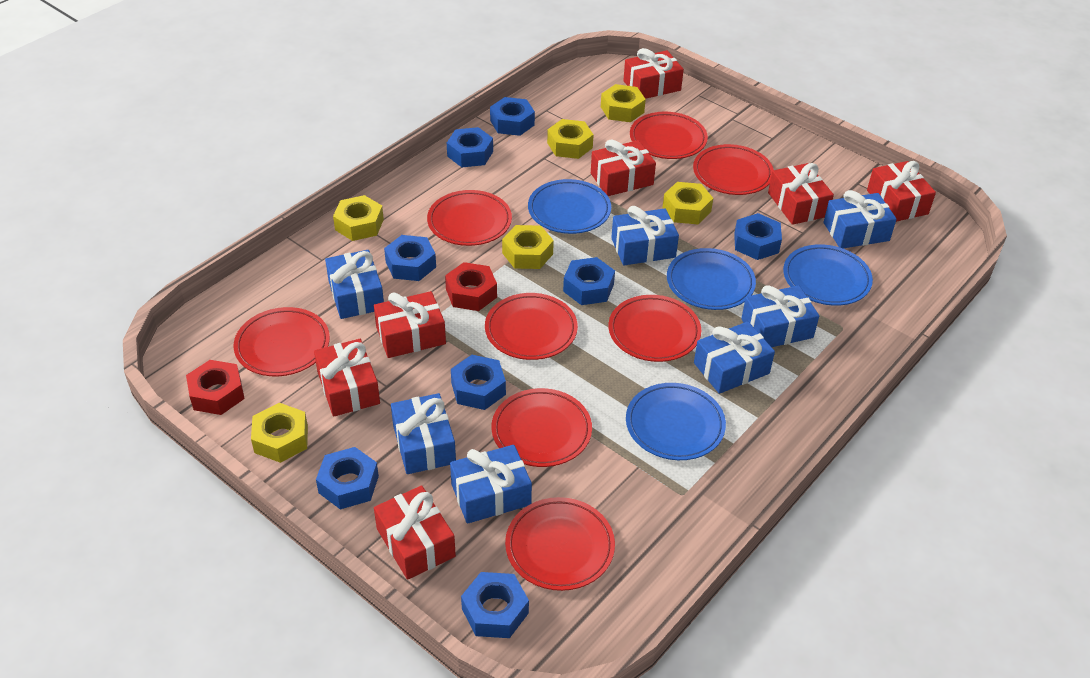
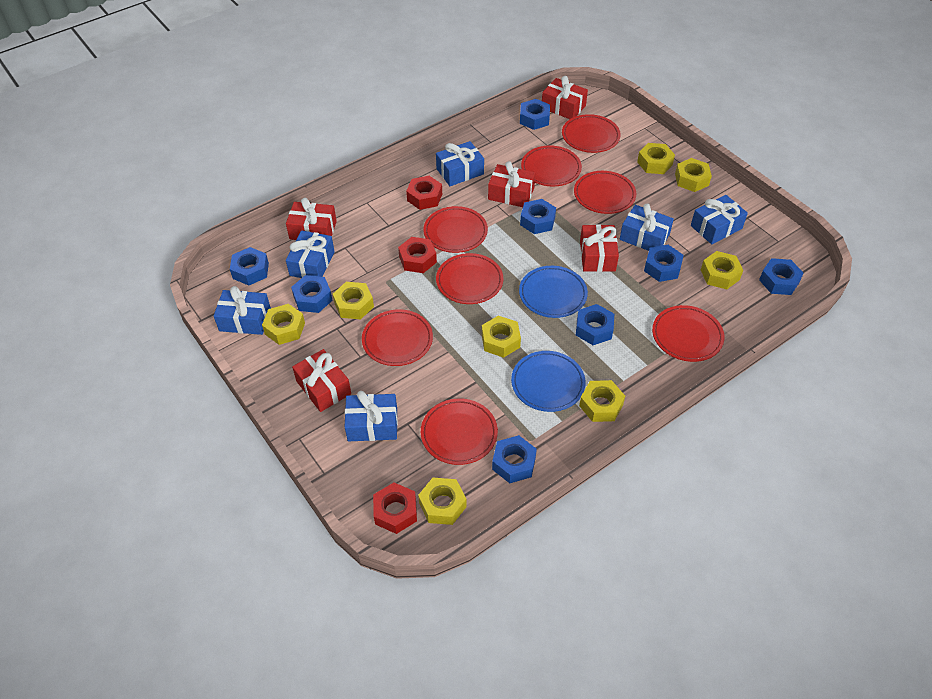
blue gift: [325,250,384,319] [391,393,456,474] [450,445,532,524] [611,206,679,266] [694,322,775,394] [741,285,819,347] [823,190,897,248] = 7 -> [214,286,271,335] [286,230,335,278] [345,391,398,441] [436,141,484,186] [620,204,674,251] [691,195,748,244] = 6
blue plate: [528,179,611,234] [626,383,726,460] [667,248,756,310] [783,244,873,306] = 4 -> [511,351,586,412] [519,266,588,318] = 2
red gift: [314,339,380,417] [374,291,446,358] [374,486,456,580] [591,140,656,196] [623,48,684,99] [768,163,834,225] [867,161,936,222] = 7 -> [286,198,337,240] [292,349,351,412] [488,161,535,207] [542,76,588,119] [580,224,619,272] = 5
red nut: [186,360,245,415] [445,262,497,311] = 2 -> [373,483,417,534] [398,237,437,273] [406,176,442,210] = 3
yellow nut: [251,403,308,463] [333,195,384,241] [502,225,554,269] [547,119,594,159] [601,84,646,122] [662,182,713,225] = 6 -> [262,304,305,345] [333,282,374,319] [418,478,467,525] [482,316,521,358] [579,380,625,422] [637,143,675,174] [675,158,712,192] [701,251,743,289] = 8

